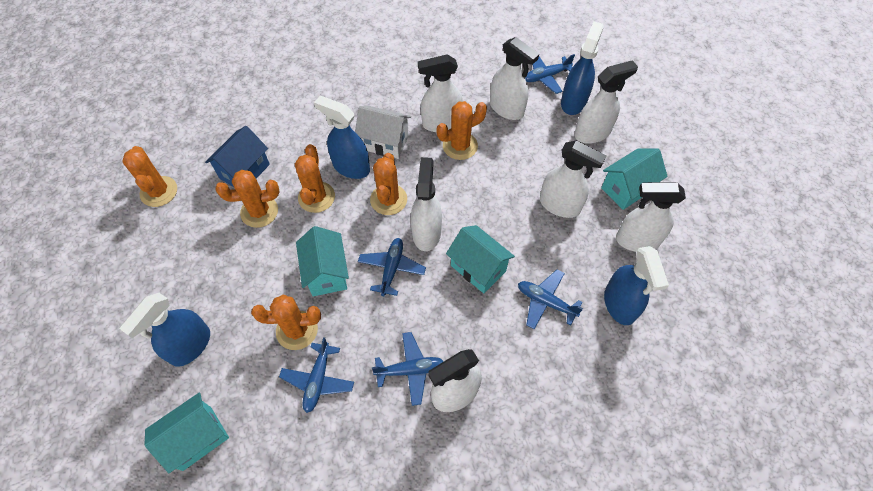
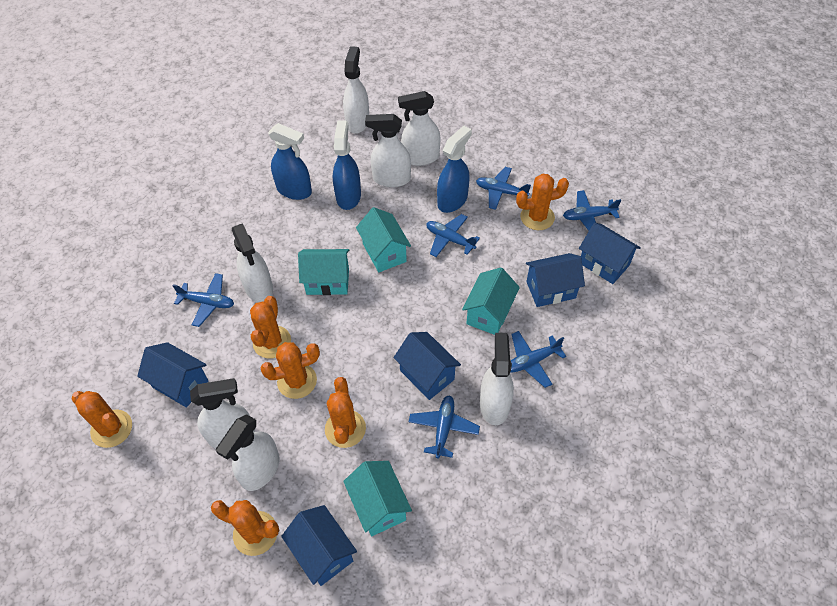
blue house: [205,126,270,187] = 1 -> [137,342,209,408] [281,505,357,586] [393,332,461,400] [526,253,585,307] [579,223,641,284] = 5
blue plane: [279,337,354,413] [358,238,426,296] [372,332,444,406] [518,269,583,329] [525,54,575,94] = 5 -> [172,273,234,327] [409,395,480,459] [426,214,480,257] [476,167,531,210] [510,331,566,388] [563,190,621,231] = 6
blue spray bottle: [119,293,210,367] [314,96,370,179] [561,21,604,115] [604,246,669,325] = 4 -> [268,123,312,200] [333,120,361,210] [437,126,472,213] = 3
white house: [355,106,411,159] = 1 -> none = 0

